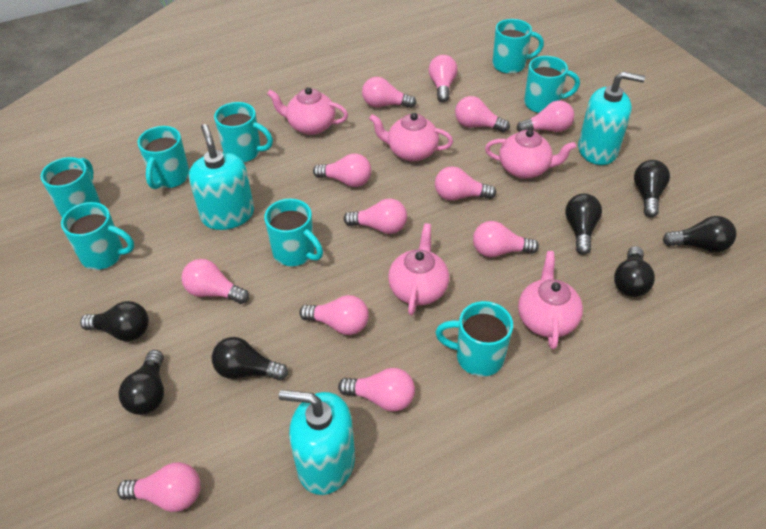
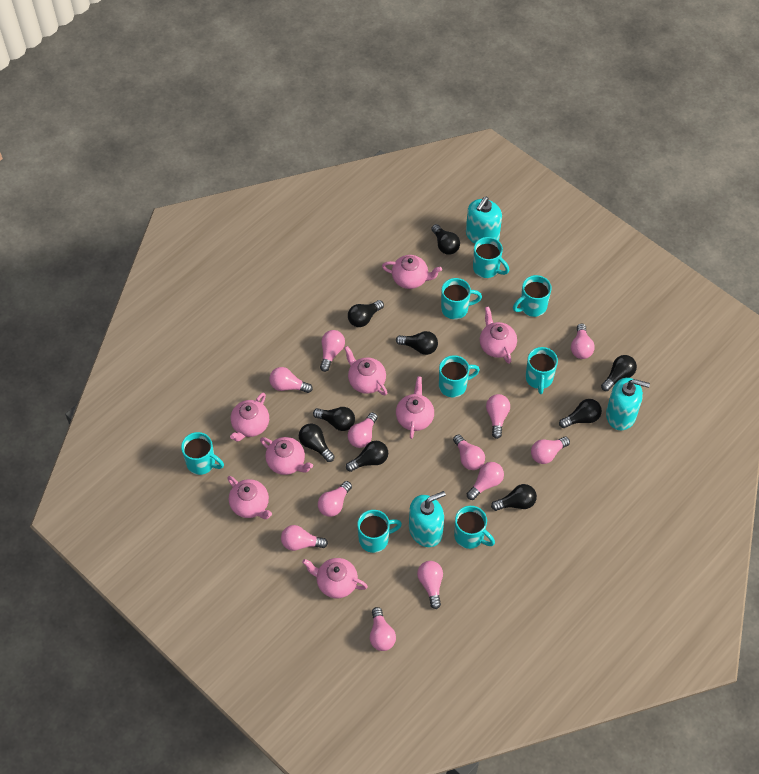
black light bulb: [80,301,149,341] [119,350,164,415] [212,337,288,380] [565,193,602,255] [614,246,655,297] [634,160,670,217] [663,216,736,252] = 7 -> [299,424,335,462] [313,407,355,431] [346,441,388,472] [348,300,384,327] [396,331,438,355] [431,224,460,255] [491,484,537,511] [559,399,602,428] [601,355,637,391] = 9
pink teapot: [267,87,348,135] [369,113,453,162] [388,223,449,316] [485,129,576,179] [518,251,583,350] = 5 -> [227,476,272,519] [230,392,269,442] [260,437,313,475] [302,558,368,598] [344,346,387,395] [382,255,442,289] [396,376,434,439] [480,306,517,364] = 8

